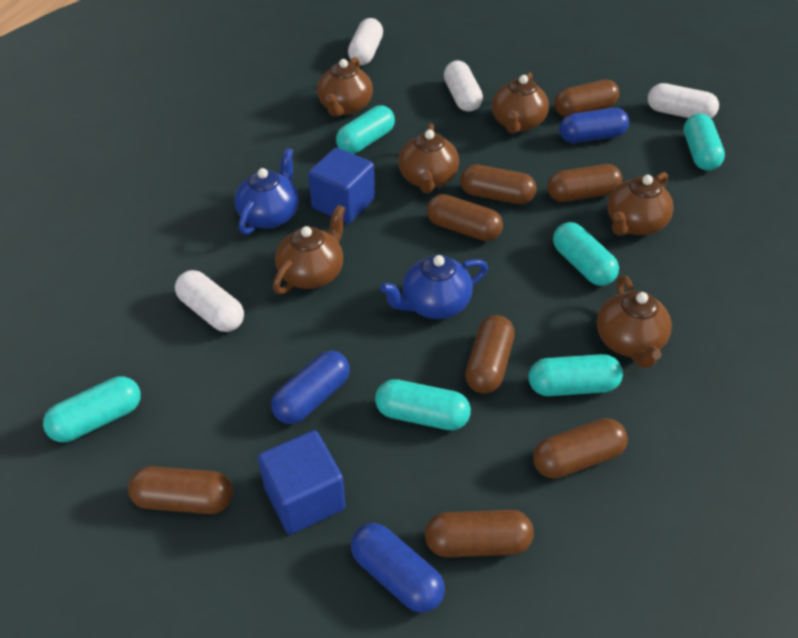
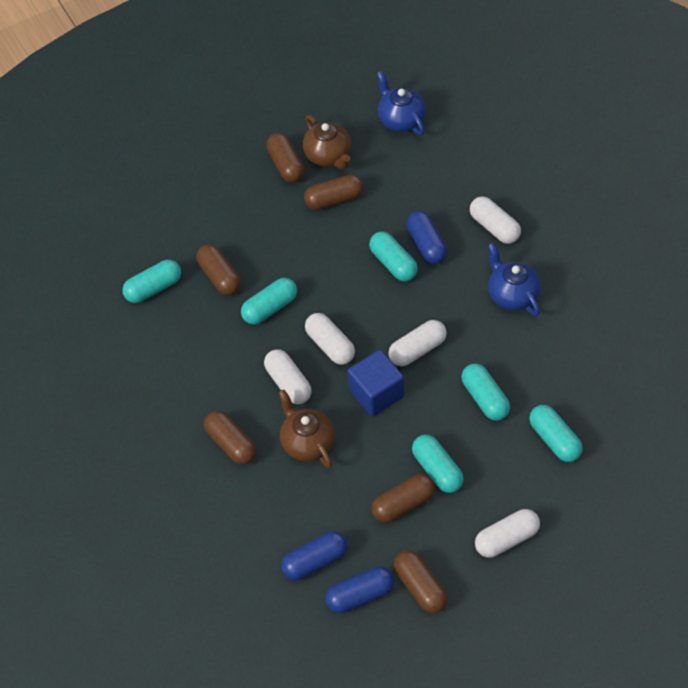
blue cube: [258,430,346,534] [308,148,375,223] = 2 -> [348,350,404,417] = 1
brown capsule: [128,466,233,514] [425,510,534,557] [427,194,503,241] [460,165,537,204] [465,315,515,394] [533,418,628,479] [547,164,622,202] [555,79,619,117] = 8 -> [196,245,241,295] [204,411,257,465] [266,133,305,183] [304,174,363,210] [371,474,435,523] [394,550,448,613] = 6
brown teapot: [273,205,345,294] [317,57,373,117] [398,124,459,193] [492,72,549,134] [597,275,672,368] [607,172,674,236] = 6 -> [278,390,335,468] [303,115,351,169] = 2
white capsule: [175,270,244,332] [348,18,383,65] [444,61,483,112] [648,83,719,118] = 4 -> [264,349,312,404] [305,313,355,365] [388,320,447,366] [470,196,521,244] [475,509,540,557] = 5

